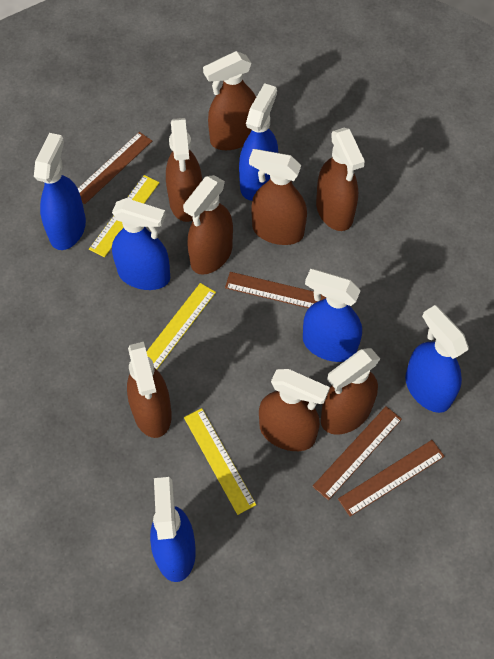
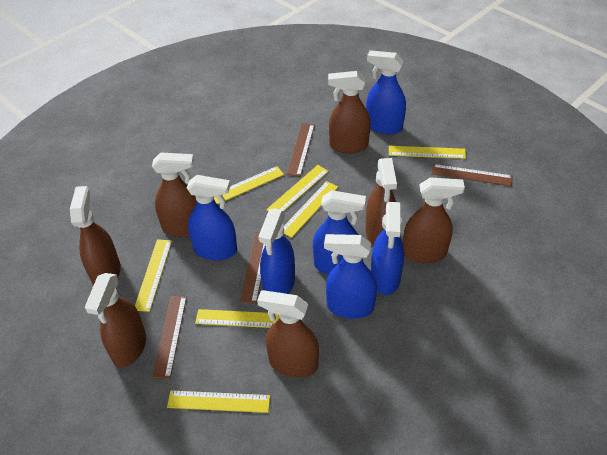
brown spray bottle: [127,342,172,438] [166,118,202,222] [183,175,233,275] [203,51,256,150] [249,149,307,245] [259,369,330,451] [316,128,365,231] [321,348,380,435] = 8 -> [70,186,120,285] [85,273,146,368] [152,152,197,237] [257,290,319,378] [328,71,371,154] [365,158,397,246] [403,177,465,263] = 7
yellow ruler: [89,175,160,258] [147,283,216,369] [184,408,256,515] = 3 -> [135,239,172,312] [167,390,270,413] [195,309,280,328] [214,166,284,204] [266,165,329,211] [284,181,338,238] [389,146,466,159] = 7

